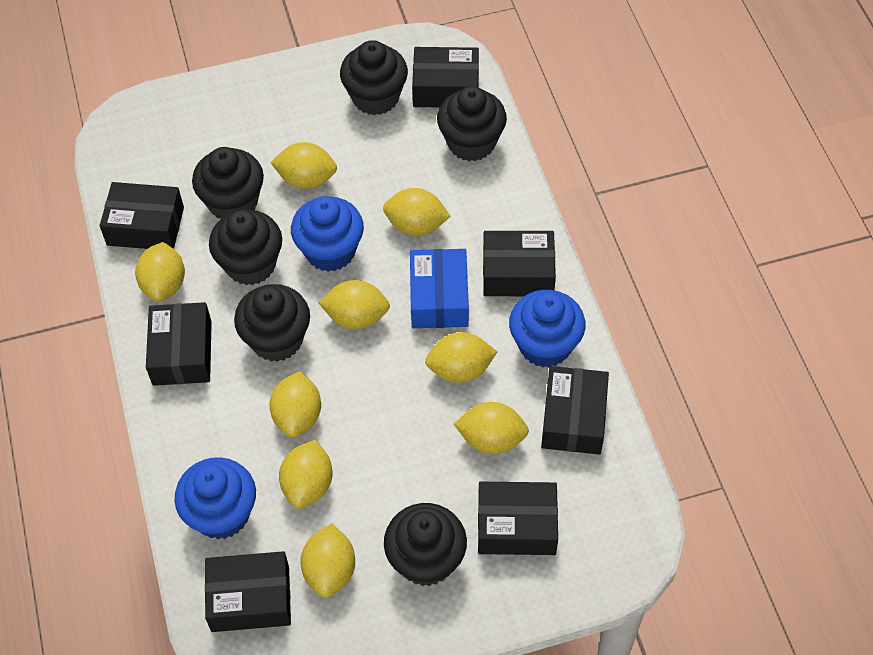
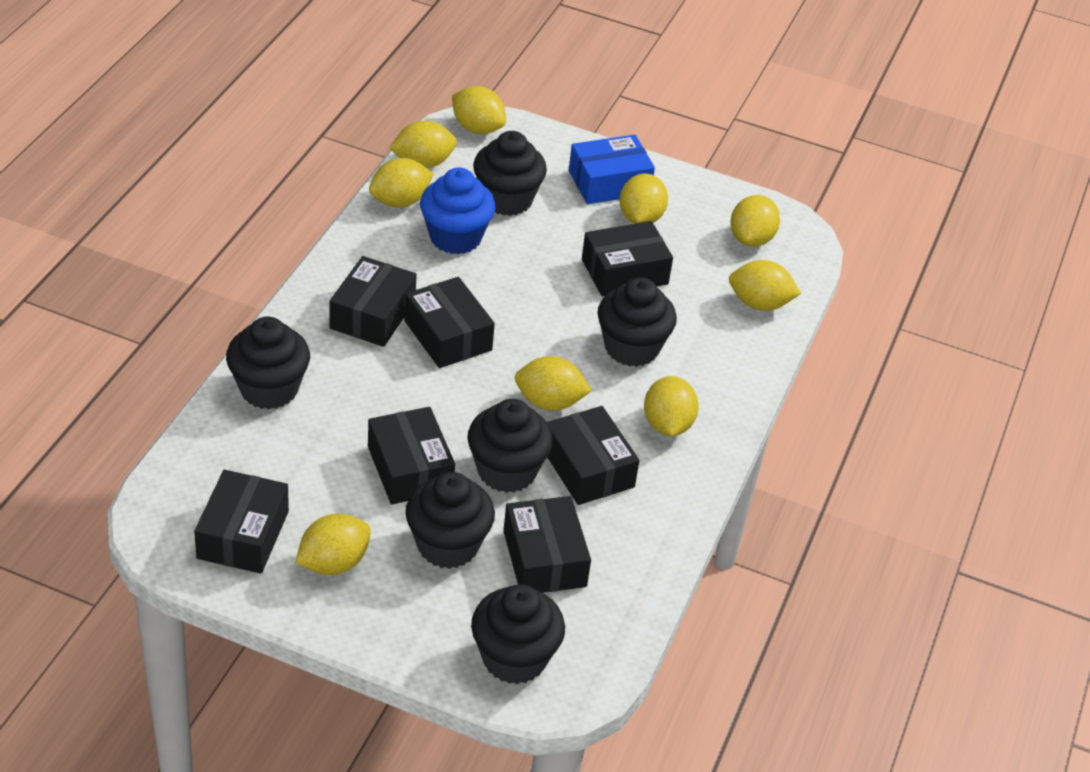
blue cupcake: [175,457,256,539] [291,196,364,272] [509,290,586,368] = 3 -> [420,168,495,254] = 1

